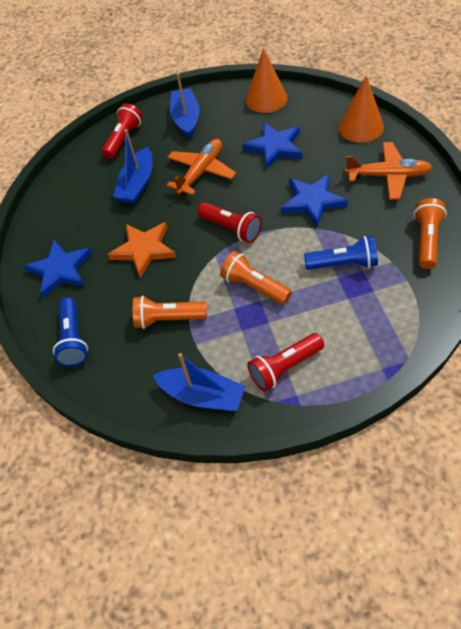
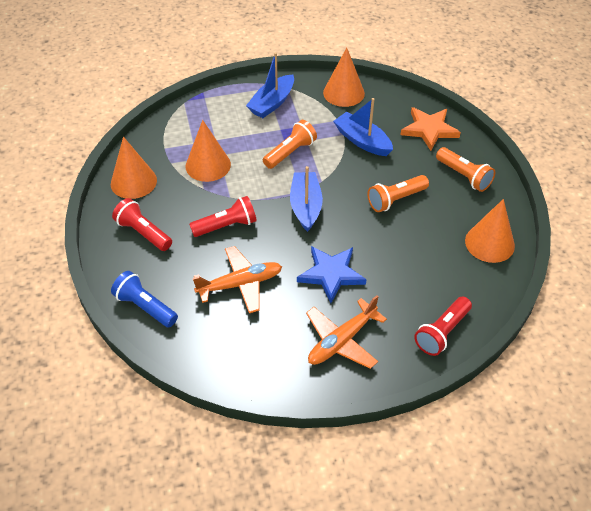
blue flashlight: [53,298,88,367] [304,236,378,270] = 2 -> [111,271,178,327] = 1
blue star: [24,239,92,298] [243,122,302,169] [281,174,348,227] = 3 -> [297,246,367,303] = 1
orange cone: [245,48,288,113] [338,75,384,143] = 2 -> [111,137,157,199] [186,120,231,182] [323,48,365,107] [465,199,515,263] = 4

